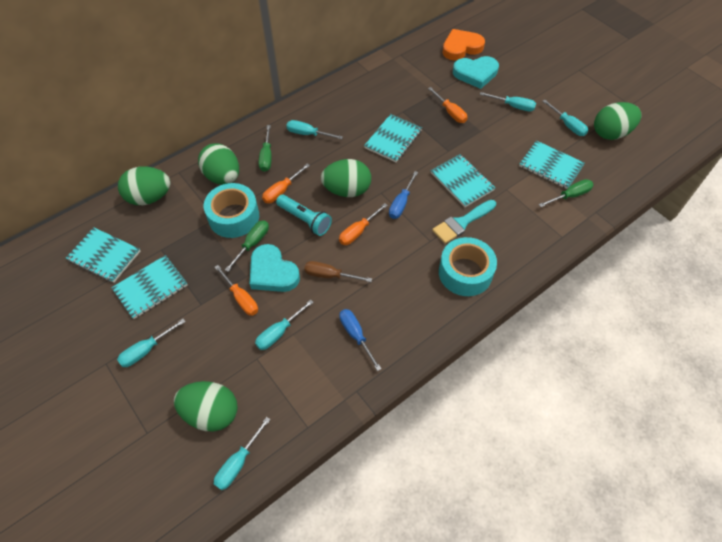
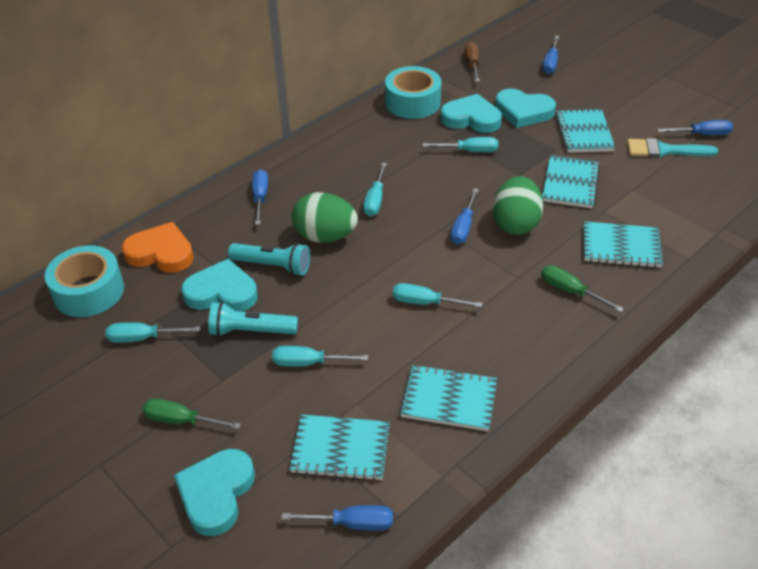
blue screwdriver: [339,309,381,371] [389,171,418,219] = 2 -> [252,169,268,225] [281,505,393,531] [450,188,479,244] [542,36,559,74] [657,120,733,135] = 5
green egg: [118,166,171,205] [174,381,238,431] [198,143,239,185] [321,159,371,197] [594,102,641,140] = 5 -> [292,192,358,243] [493,176,543,235] = 2
green screwdriver: [225,220,269,272] [259,125,272,172] [539,179,593,207] = 3 -> [143,399,241,429] [541,265,624,312] = 2
orange screwdriver: [215,265,258,316] [262,163,310,203] [339,203,388,245] [428,87,467,123] = 4 -> none = 0
turquoise flashlight: [276,195,332,236] = 1 -> [208,301,298,337] [228,243,310,276] = 2
turquoise heart: [250,244,300,292] [453,56,499,89] = 2 -> [174,449,255,536] [181,259,258,311] [440,94,502,133] [495,89,556,128] = 4
turquoise screwdriver: [117,319,186,367] [214,417,271,490] [255,299,314,350] [286,120,343,139] [480,92,536,112] [542,100,588,136] = 6 -> [105,322,200,343] [272,346,368,366] [363,163,387,216] [393,283,483,308] [423,137,498,152] = 5

